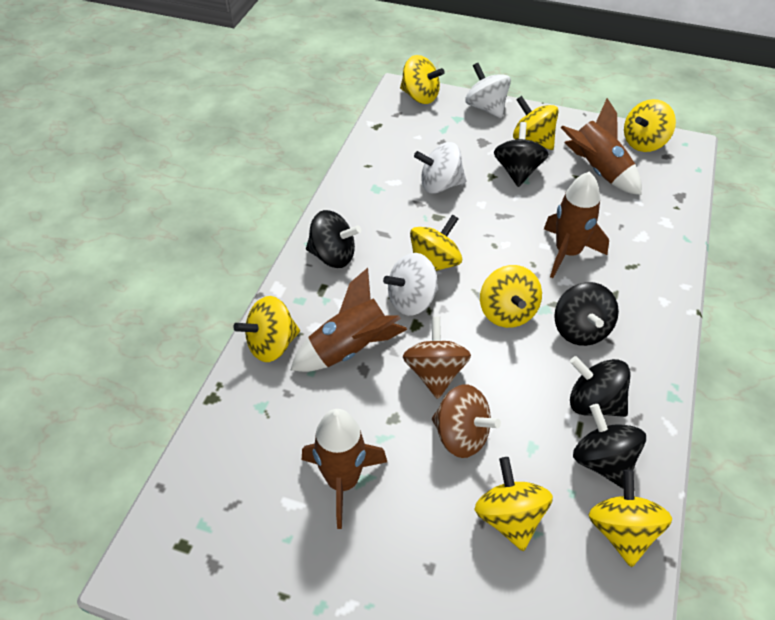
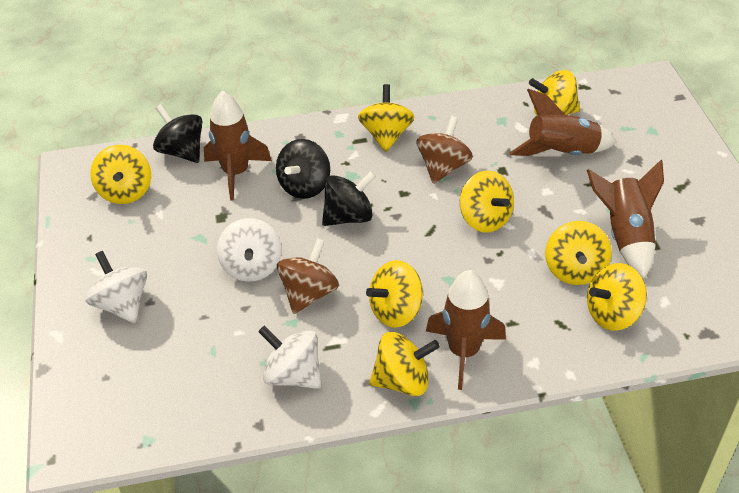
black spinning top: [306,210,361,268] [494,122,548,187] [554,282,619,346] [570,356,631,417] [573,404,646,489] = 5 -> [153,104,202,163] [276,139,330,199] [322,171,376,226] = 3

